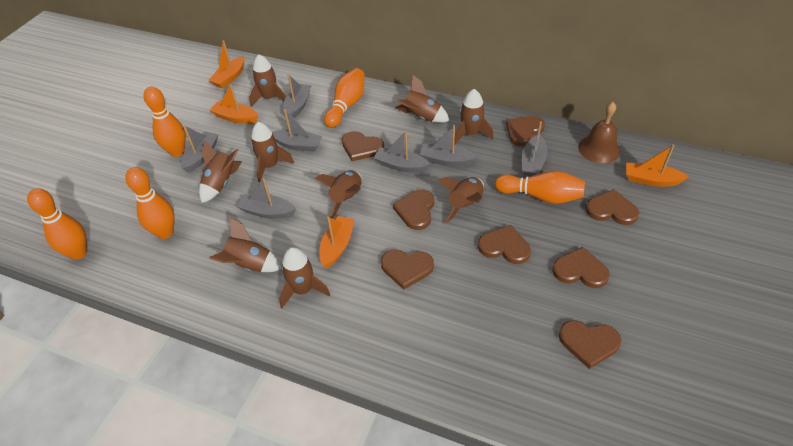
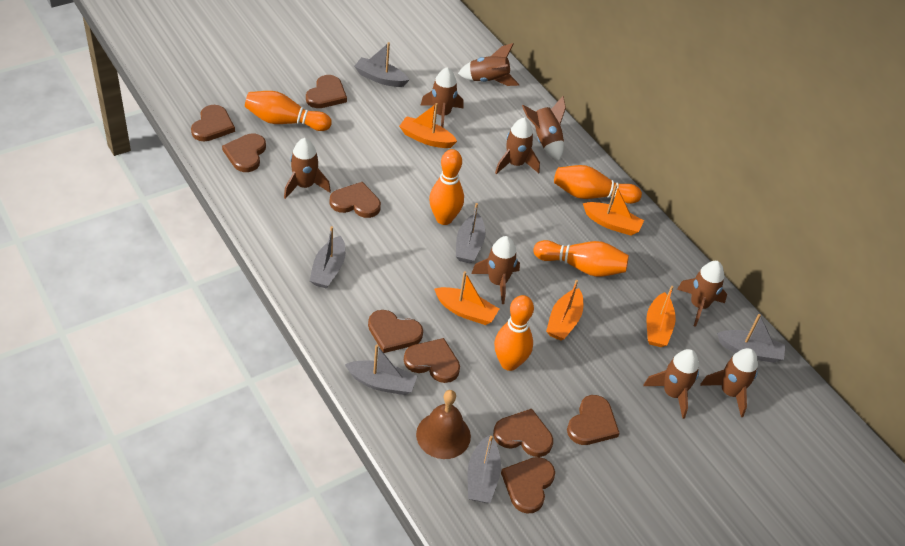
brown heart: [342,131,384,161] [381,250,434,290] [393,189,434,230] [478,225,531,264] [506,116,545,147] [552,247,610,288] [559,320,621,369] [586,189,639,225] = 8 -> [191,105,235,141] [222,134,266,172] [306,75,347,108] [330,182,381,218] [368,310,423,353] [404,338,460,383] [493,409,553,457] [501,457,555,514] [567,395,620,445] = 9
grey boat: [181,125,218,173] [237,178,296,219] [272,109,323,152] [283,74,312,118] [374,131,431,173] [420,125,477,166] [522,122,548,176] = 7 -> [310,226,345,289] [345,344,417,395] [354,42,409,87] [456,203,485,264] [468,435,501,503] [717,314,785,363] = 6
orange boat: [208,40,245,88] [209,84,259,124] [319,216,355,268] [626,144,689,187] = 4 -> [399,103,457,148] [434,271,499,325] [546,280,583,341] [583,184,644,235] [646,286,676,347] = 5

